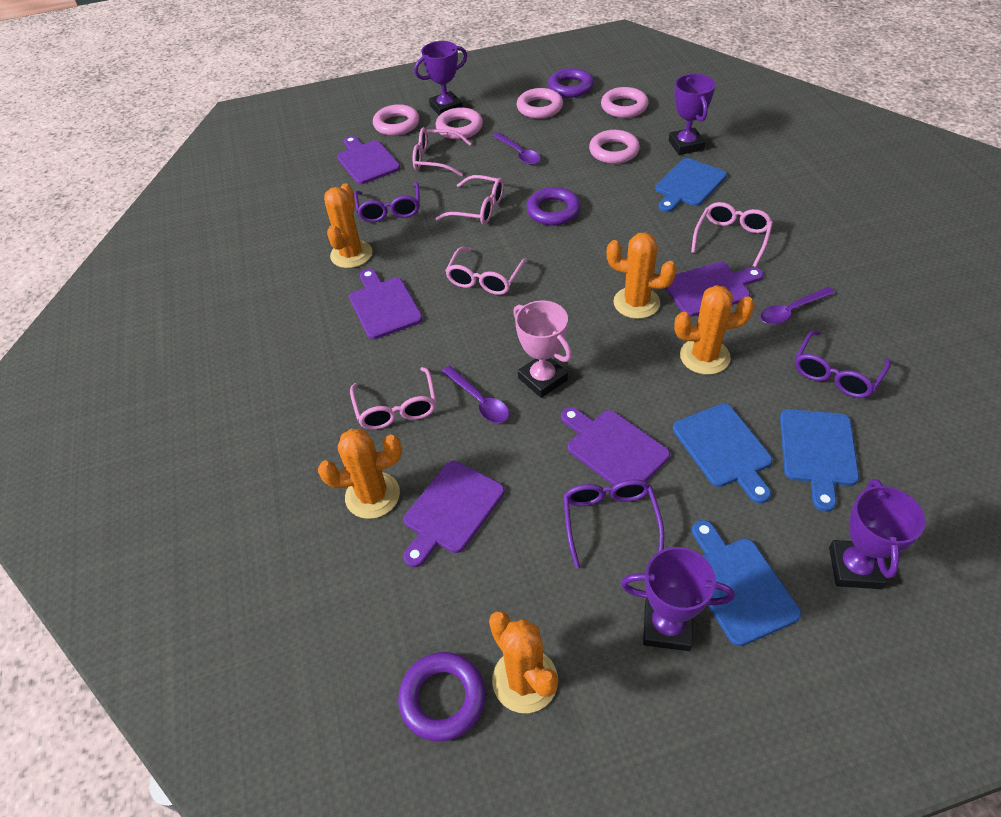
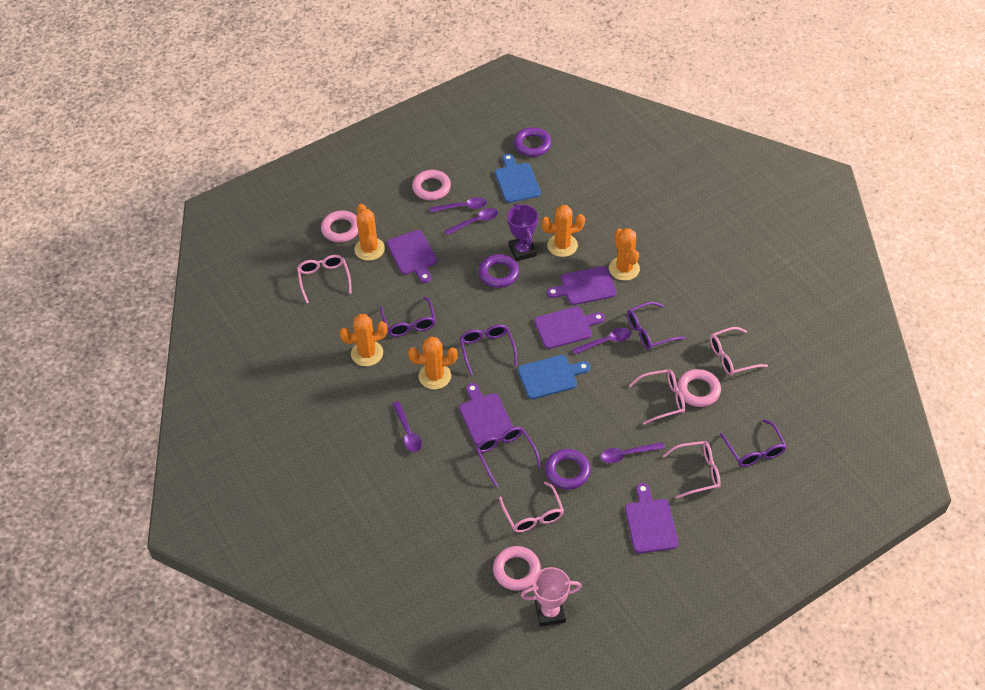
blue cutting board: [655,158,727,212] [673,403,772,503] [692,520,801,646] [780,409,859,512] = 4 -> [495,154,541,203] [518,355,590,399] = 2
pink ring: [373,104,419,136] [436,107,483,139] [517,88,563,119] [589,130,640,164] [601,87,648,118] = 5 -> [321,211,358,242] [412,170,451,200] [493,546,541,591] [677,369,721,407] = 4
purple glasses: [354,182,420,222] [563,479,664,568] [795,330,891,398] = 3 -> [380,297,436,337] [460,324,517,376] [476,427,541,487] [627,302,685,350] [720,419,787,467] = 5
purple spoon: [442,366,509,423] [493,132,541,165] [760,287,835,325] = 3 -> [393,401,422,452] [430,197,487,212] [445,208,498,235] [572,328,631,354] [601,442,665,463] = 5
purple trophy: [414,41,467,116] [621,547,735,651] [669,74,715,155] [829,479,926,589] = 4 -> [507,204,538,261] = 1

